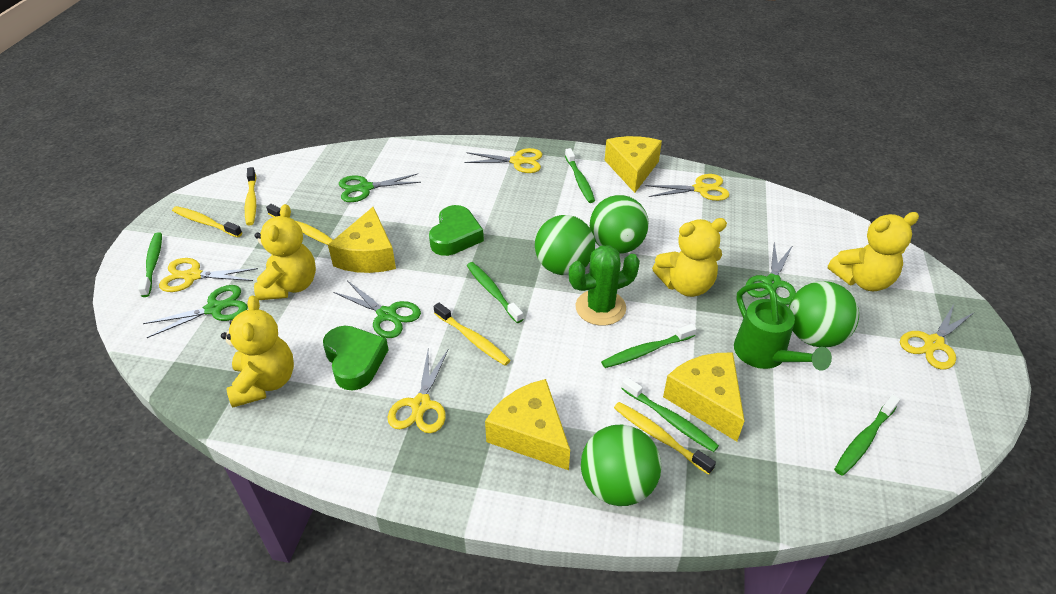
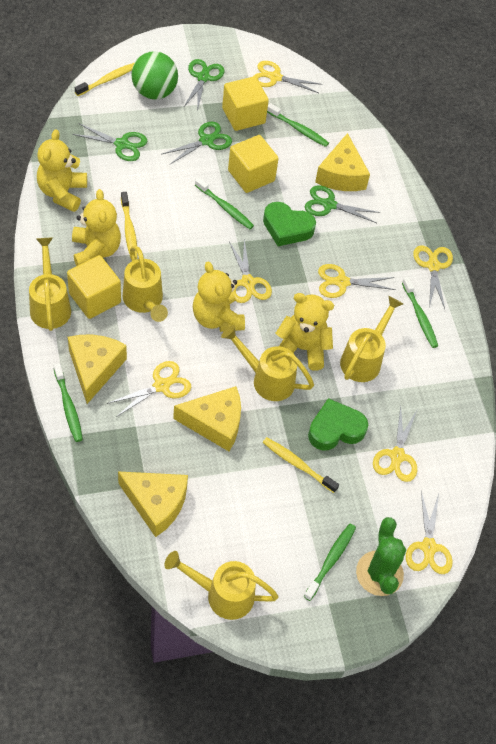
green ball: [535,215,595,275] [581,425,661,506] [590,195,649,254] [789,281,859,347] = 4 -> [131,51,178,99] = 1
green toothbrush: [138,232,162,297] [467,262,523,323] [565,148,595,203] [601,324,697,368] [621,377,719,452] [834,395,900,476] = 6 -> [53,363,83,442] [195,177,254,229] [267,103,329,147] [304,524,356,601] [402,277,438,348] = 5
green watering can: [734,282,832,371] = 1 -> none = 0
yellow cube: none = 0 -> [67,255,121,319] [222,76,269,131] [228,135,279,193] = 3
yellow scissors: [159,258,258,292] [388,350,448,433] [464,148,542,173] [645,174,730,201] [900,304,974,370] = 5 -> [107,361,191,417] [229,239,272,303] [254,61,323,93] [318,264,396,298] [373,406,417,482] [406,491,452,574] [413,245,453,309] = 7
yellow toothbrush: [172,206,242,238] [245,167,256,226] [266,204,333,245] [434,303,511,365] [614,402,716,475] = 5 -> [75,63,134,96] [121,192,138,259] [263,437,339,493] = 3
yellow watering can: none = 0 -> [29,238,71,331] [123,246,168,322] [164,551,279,620] [221,325,314,401] [340,296,403,382] = 5

